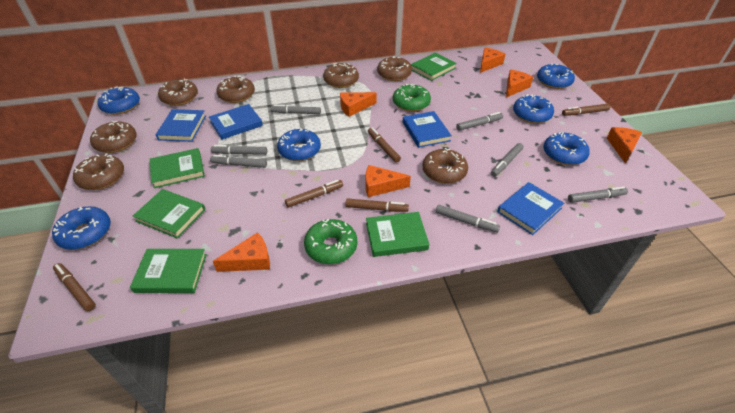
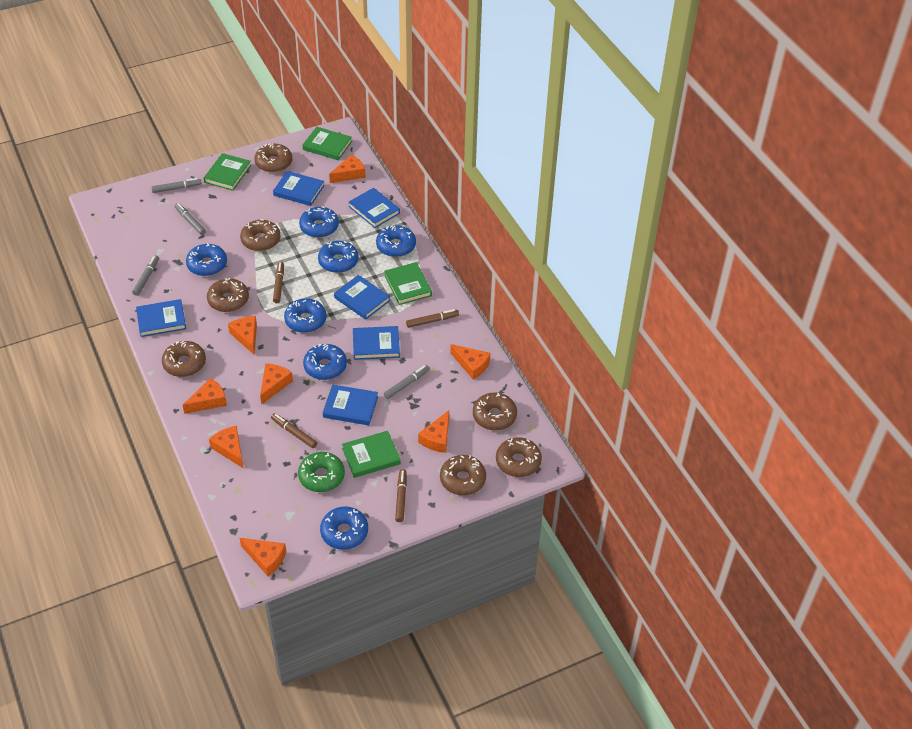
blue book: [156,109,206,142] [209,104,263,140] [403,111,452,148] [497,182,564,235] = 4 -> [136,299,186,337] [273,171,324,206] [323,384,378,425] [334,275,390,320] [349,188,400,228] [353,326,400,360] = 6
blue donut: [52,206,111,250] [98,86,140,115] [277,128,321,161] [513,94,554,124] [537,63,575,89] [543,132,590,165] = 6 -> [186,243,227,276] [284,299,327,333] [299,206,339,238] [303,344,347,380] [318,241,359,273] [320,507,368,549] [376,225,416,257] = 7
brown marker: [53,263,96,311] [285,180,343,208] [345,198,409,212] [368,127,401,163] [562,104,610,116] = 5 -> [271,413,317,448] [273,262,284,303] [395,469,407,522] [406,309,459,328] = 4
green book: [130,249,207,293] [133,189,205,239] [150,148,205,188] [366,212,429,257] [411,53,457,81] = 5 -> [204,153,251,191] [302,127,352,160] [342,431,401,478] [384,262,432,305] = 4
green donut: [304,219,357,264] [393,84,431,112] = 2 -> [298,452,345,492] = 1
grey marker: [210,155,267,168] [211,145,267,155] [270,105,321,114] [436,205,500,233] [456,112,503,131] [491,143,524,177] [568,186,628,203] = 7 -> [132,255,159,296] [151,178,202,193] [175,203,206,235] [384,365,430,399] = 4
orange cheese: [213,232,270,272] [340,92,377,117] [366,165,411,197] [480,48,506,73] [506,70,533,98] [607,127,642,164] = 6 -> [183,378,227,414] [209,426,244,469] [228,316,257,354] [240,538,286,576] [260,363,293,405] [329,155,366,183] [418,410,449,453] [450,344,490,379] = 8

